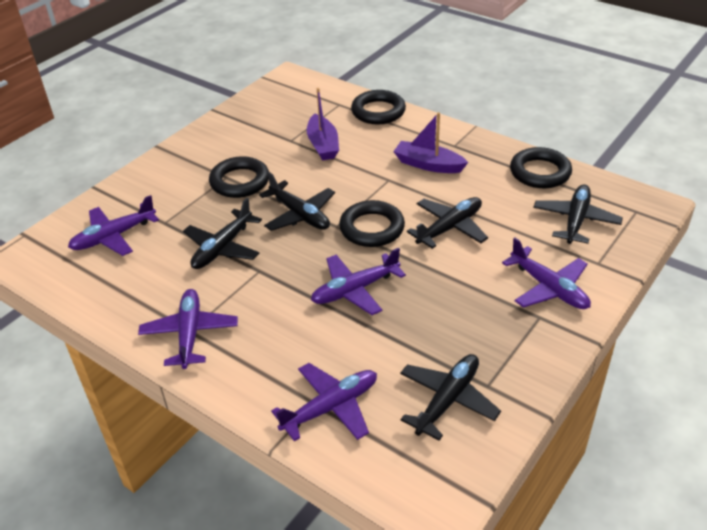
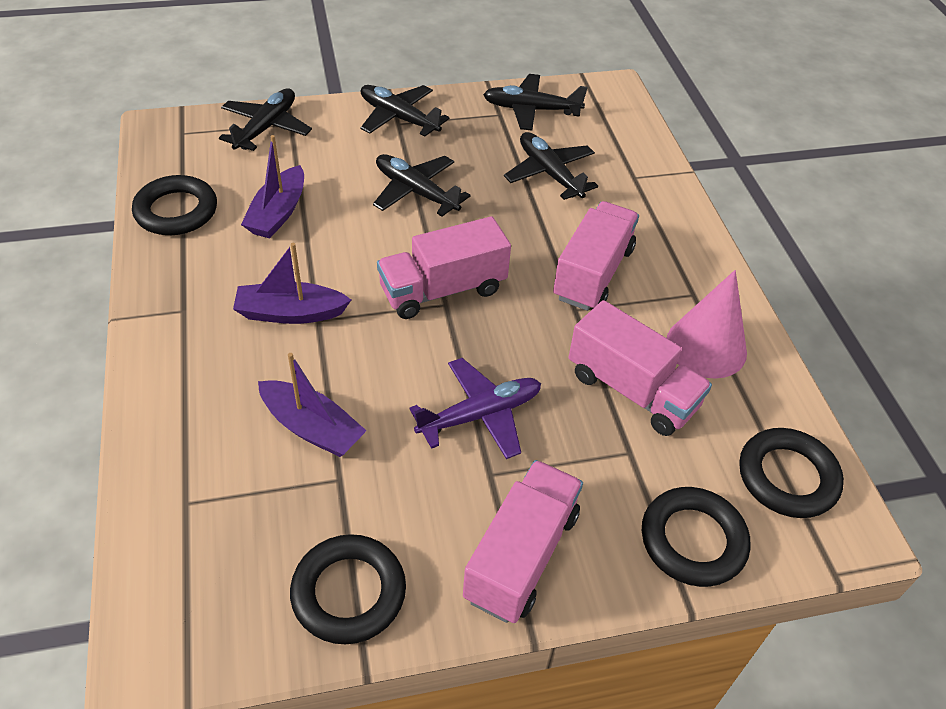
pink cone: none = 0 -> [667,270,747,379] = 1
pink truck: none = 0 -> [377,216,511,319] [463,460,583,623] [553,201,639,311] [569,300,712,436] = 4
purple boat: [307,88,339,160] [393,112,468,173] = 2 -> [233,243,351,324] [241,135,304,238] [258,353,367,457] = 3
purple plane: [68,195,159,256] [138,289,238,369] [271,363,377,441] [311,248,406,315] [502,237,591,309] = 5 -> [409,358,541,459] = 1

